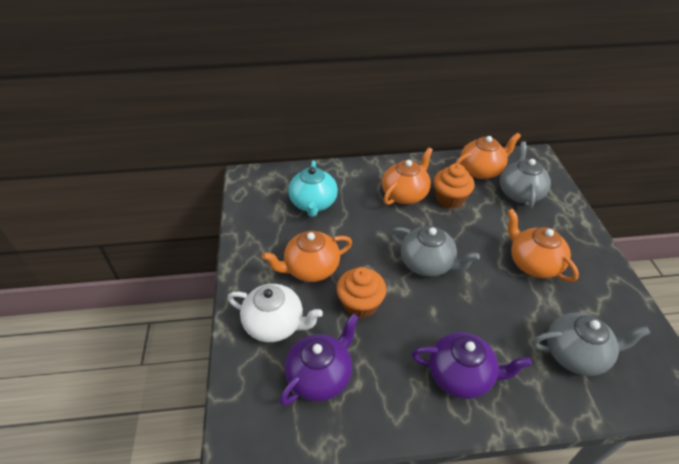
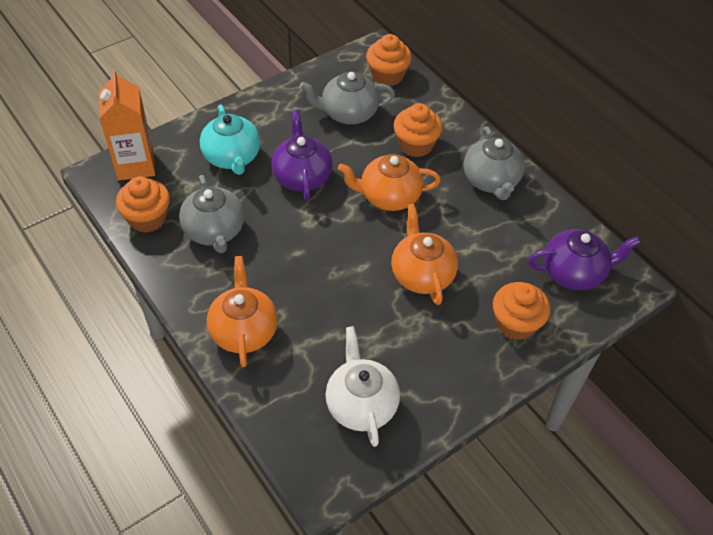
orange carton: none = 0 -> [99,69,155,181] = 1
orange cupcake: [336,267,387,319] [433,163,475,209] = 2 -> [116,176,170,233] [366,34,412,86] [394,103,443,157] [493,282,551,340] = 4
orange teapot: [262,231,352,282] [382,147,433,205] [455,133,521,179] [507,209,579,282] = 4 -> [207,256,278,367] [338,154,441,211] [391,204,458,305] = 3

